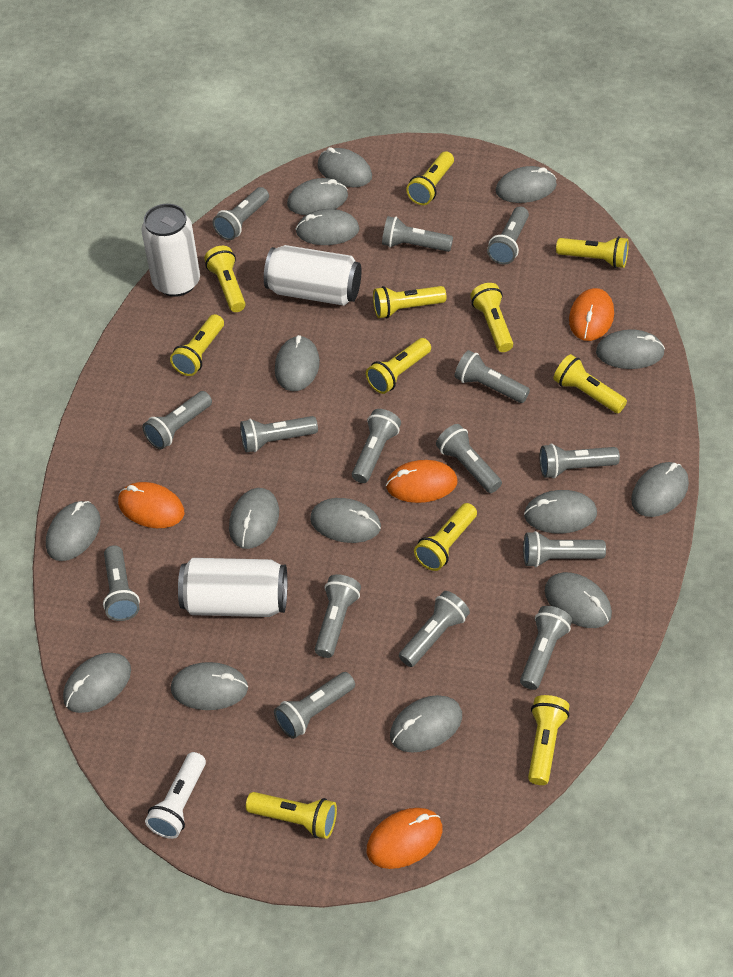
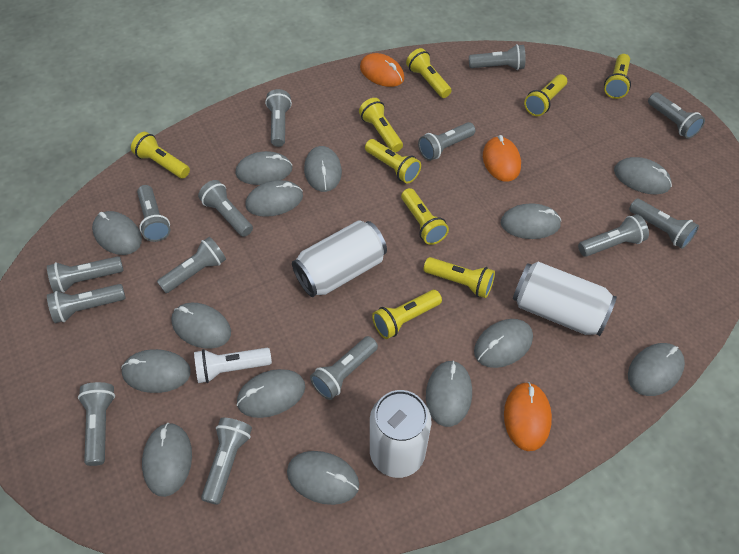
grey flashlight: [103,545,140,621] [143,391,212,449] [213,187,269,240] [240,416,318,453] [274,672,355,739] [315,574,361,658] [352,409,401,483] [382,216,453,252] [399,591,470,667] [436,424,502,493] [455,350,530,403] [487,206,529,265] [520,606,572,690] [523,531,606,567] [540,444,620,478] = 15 -> [47,256,124,293] [47,284,125,323] [78,382,115,466] [137,185,170,242] [157,237,226,293] [198,180,253,237] [201,418,252,505] [265,89,292,147] [310,336,378,400] [418,122,475,161] [469,44,525,70] [578,214,649,257] [629,199,699,249] [648,92,705,139] = 14
grey mouse: [46,501,101,561] [63,653,131,713] [171,662,248,710] [229,488,279,549] [275,335,320,391] [287,178,348,215] [295,209,359,245] [310,498,381,543] [317,147,372,187] [390,695,462,753] [496,166,557,203] [524,490,597,533] [545,572,612,628] [596,329,665,369] [631,462,689,517] = 15 -> [92,211,142,255] [121,349,191,393] [142,423,192,497] [171,303,231,349] [235,151,292,185] [237,369,305,418] [246,180,303,217] [287,451,359,505] [304,146,342,192] [426,360,472,427] [474,319,533,368] [501,203,561,239] [614,157,672,195] [628,343,685,396] = 14
orange mouse: [118,482,185,528] [367,808,442,869] [386,460,458,503] [569,288,614,341] = 4 -> [360,53,405,87] [483,135,521,182] [504,382,552,451] = 3
yellow flashlight: [170,314,224,376] [204,246,246,312] [246,792,337,839] [366,338,431,394] [373,286,446,318] [406,151,454,205] [414,503,477,571] [470,283,513,352] [528,695,570,785] [553,354,627,413] [556,236,629,268] = 11 -> [131,132,190,178] [359,98,403,152] [365,139,421,184] [372,290,442,339] [401,188,449,245] [406,48,452,98] [424,257,495,298] [524,74,567,116] [604,54,631,99] = 9

